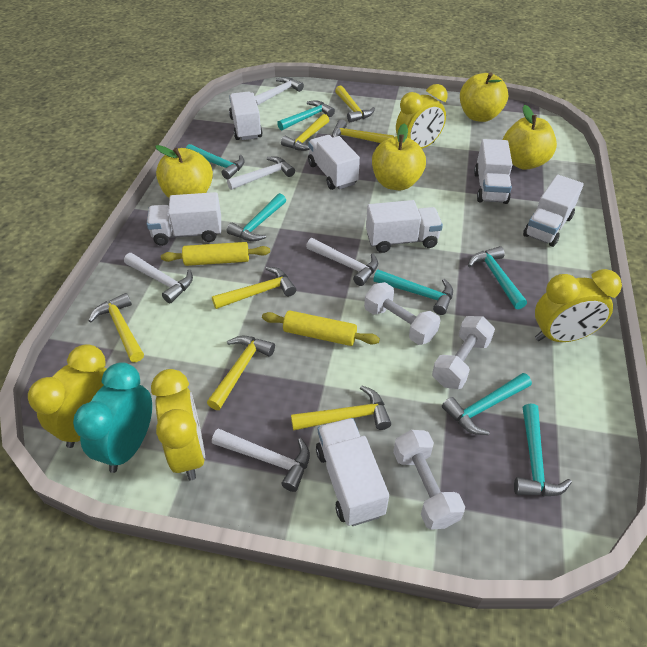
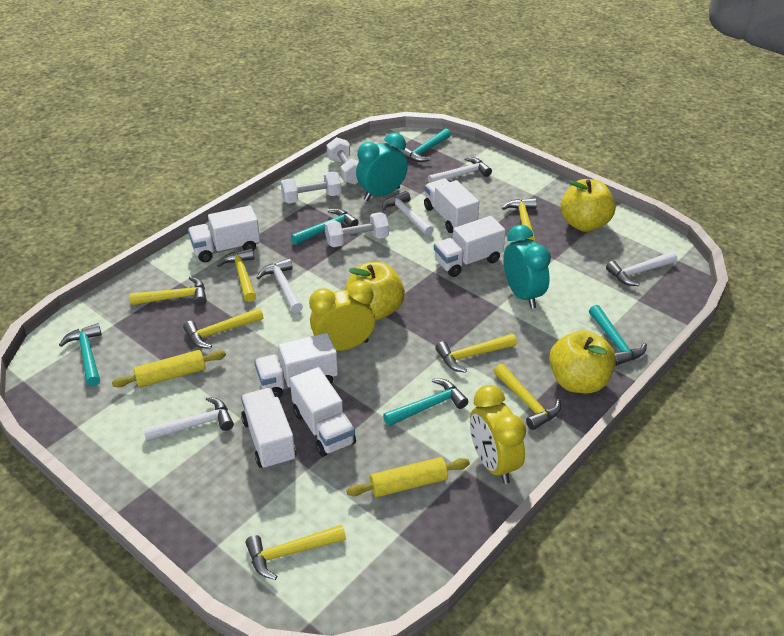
turquoise clock: [73,362,152,473] = 1 -> [356,132,408,201] [503,225,551,309] = 2
turquoise hammer: [186,144,245,179] [227,193,286,241] [277,100,335,131] [373,270,453,315] [442,373,532,435] [468,246,527,310] [514,404,572,496] = 7 -> [59,323,102,386] [291,208,359,245] [383,378,468,426] [399,129,451,162] [589,305,647,366] = 5
white truck: [147,192,221,246] [229,92,263,140] [308,135,360,190] [316,418,389,526] [366,200,443,253] [474,139,512,204] [523,175,584,247] = 7 -> [188,206,260,262] [241,388,296,470] [254,333,338,398] [290,367,356,457] [424,178,479,233] [434,216,506,277] = 6
yellow apple: [155,145,213,198] [372,123,426,190] [460,72,508,122] [503,105,557,170] = 4 -> [345,262,405,320] [549,330,616,393] [560,179,616,232] = 3
yellow clock: [28,344,106,448] [151,369,205,480] [396,84,448,149] [535,269,622,342] = 4 -> [309,281,375,351] [470,385,526,484] = 2

